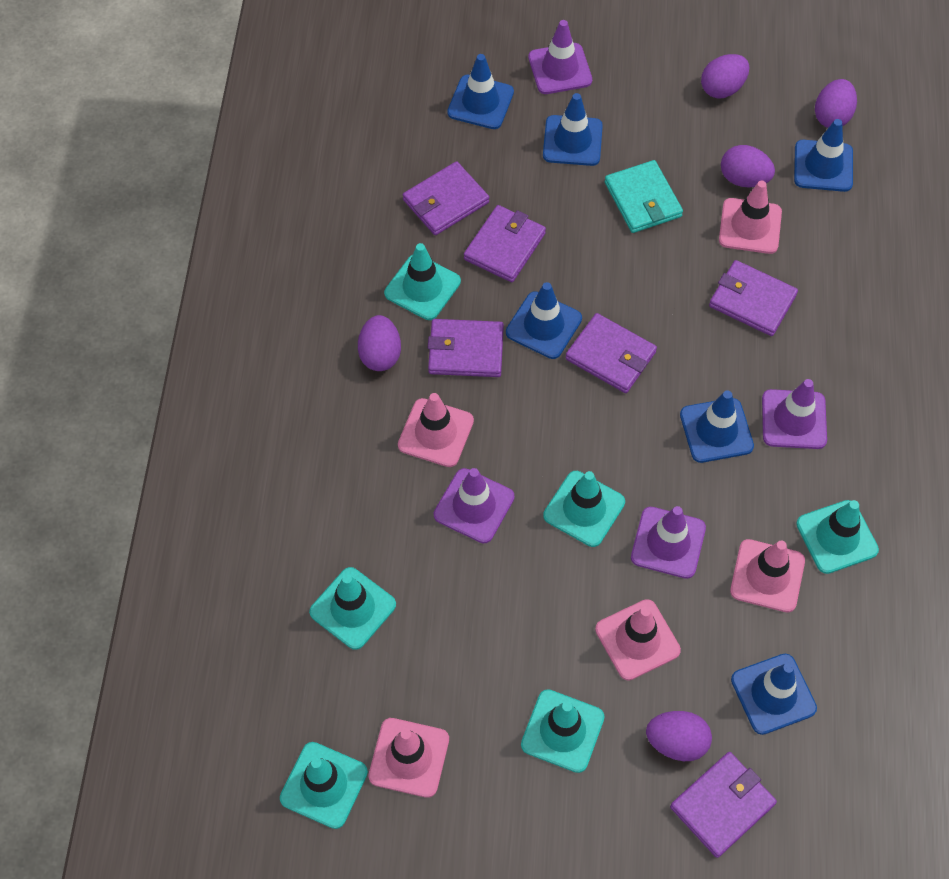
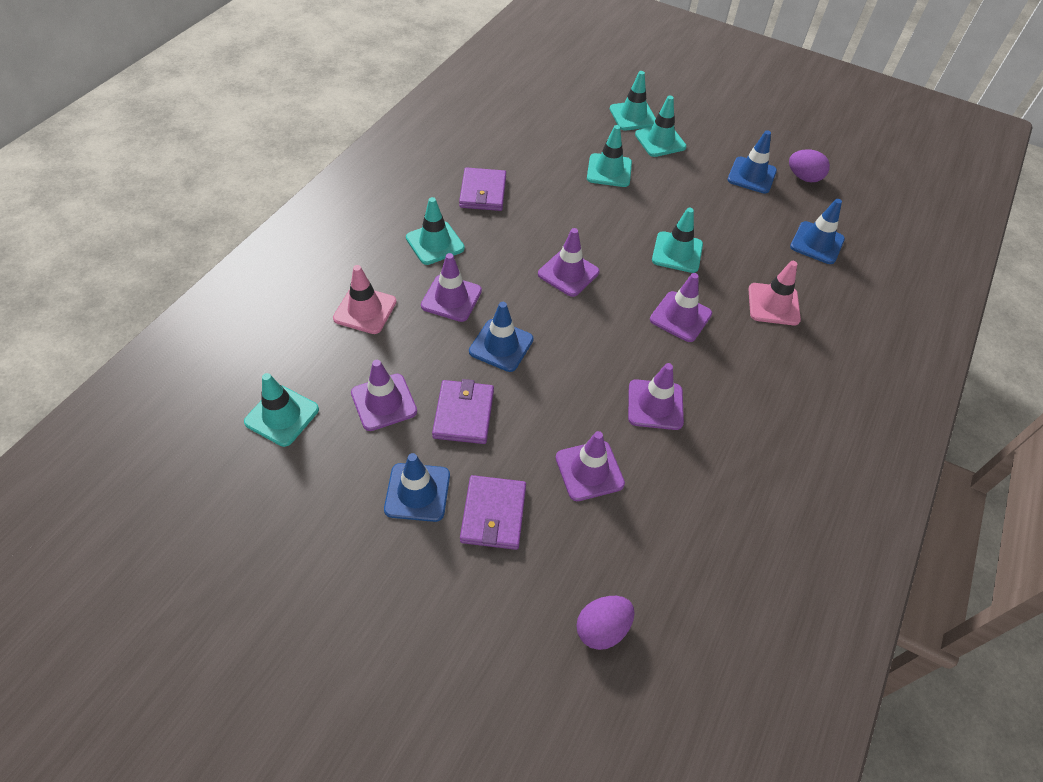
blue traffic cone: [447,54,514,129] [506,282,582,359] [543,93,603,166] [680,390,754,463] [731,654,817,735] [794,119,853,192] = 6 -> [384,453,450,522] [469,302,534,372] [727,130,777,194] [790,199,845,264] = 4
pink traffic cone: [368,718,449,798] [398,393,474,467] [595,599,681,680] [719,181,782,254] [730,539,805,613] = 5 -> [333,265,396,334] [748,261,801,325] = 2
purple egg: [358,315,401,371] [646,711,712,761] [701,54,749,99] [721,145,775,187] [815,79,857,128] = 5 -> [576,596,635,650] [789,149,830,182] = 2
purple traffic cone: [434,468,515,543] [528,20,592,94] [631,506,706,579] [762,379,827,449] = 4 -> [351,360,417,431] [421,253,482,322] [538,228,600,297] [555,431,625,501] [628,363,684,430] [650,273,712,342] = 6
purple wallet: [403,161,489,235] [428,319,504,377] [464,205,546,282] [565,313,657,393] [670,752,777,858] [709,260,798,336] = 6 -> [432,379,494,444] [459,167,506,211] [460,475,526,550] = 3
turquoise wallet: [605,160,683,233] = 1 -> none = 0

